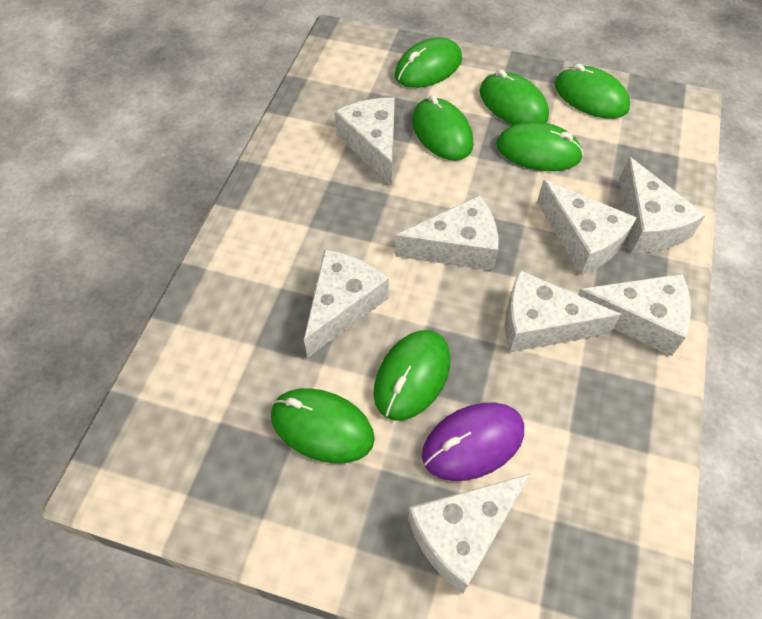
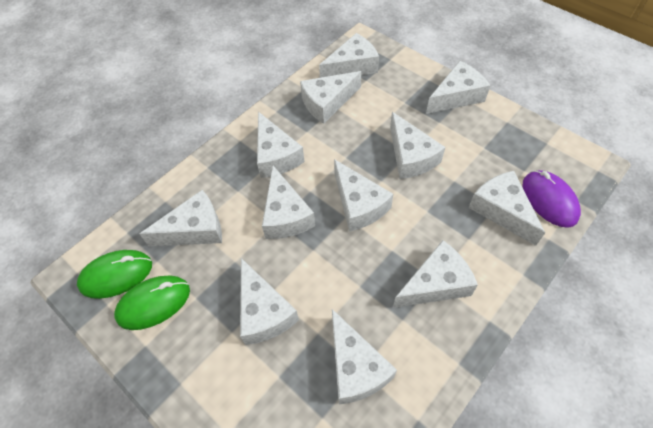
green mouse: [271,388,375,463] [373,330,450,421] [395,37,462,88] [412,95,474,161] [479,70,549,125] [497,122,584,171] [555,64,630,119] = 7 -> [77,250,152,299] [114,275,190,330] = 2
white cheese: [304,250,389,358] [335,98,395,186] [395,195,499,271] [408,474,530,593] [505,270,622,352] [537,180,637,275] [578,274,691,356] [619,157,705,253] = 8 -> [140,190,222,246] [240,258,299,345] [257,112,305,178] [262,166,315,239] [300,71,361,124] [319,33,379,78] [332,309,397,405] [334,159,393,232] [390,112,445,179] [393,240,478,308] [426,61,491,114] [468,171,545,246] = 12

